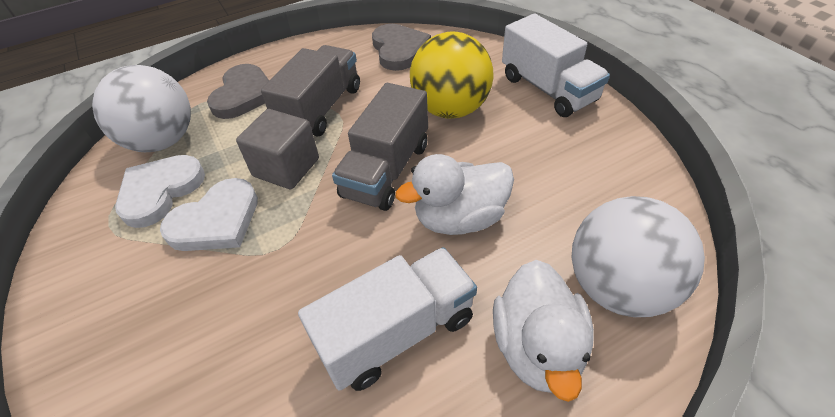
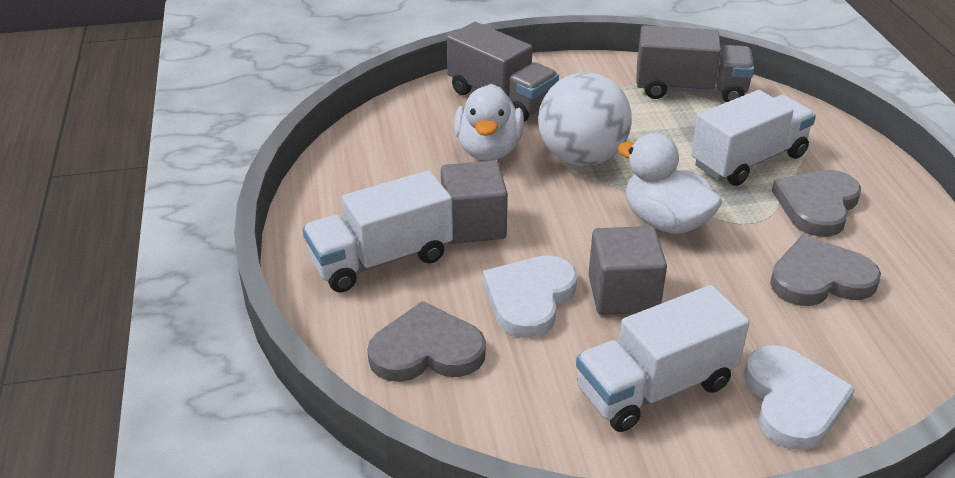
grey cube: [236,109,319,189] = 1 -> [441,160,508,244] [589,226,667,315] = 2
grey heart: [207,64,269,119] [372,24,431,71] = 2 -> [367,301,486,382] [770,235,881,306] [772,170,861,237] = 3
white ball: [92,65,191,152] [572,196,705,317] = 2 -> [538,72,632,166] = 1
white truck: [298,247,477,391] [502,13,610,117] = 2 -> [302,170,453,292] [576,285,750,432] [691,90,816,186] = 3
yellow ball: [410,32,493,119] = 1 -> none = 0

